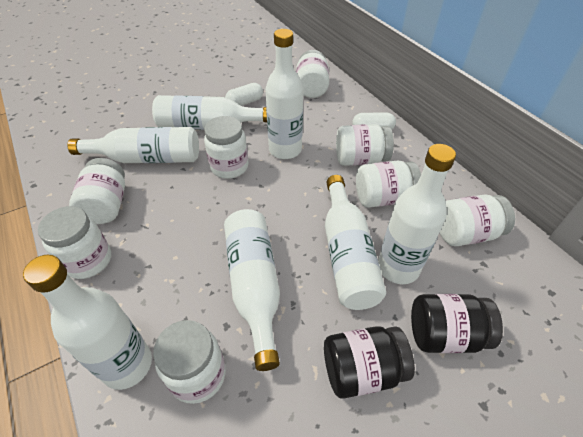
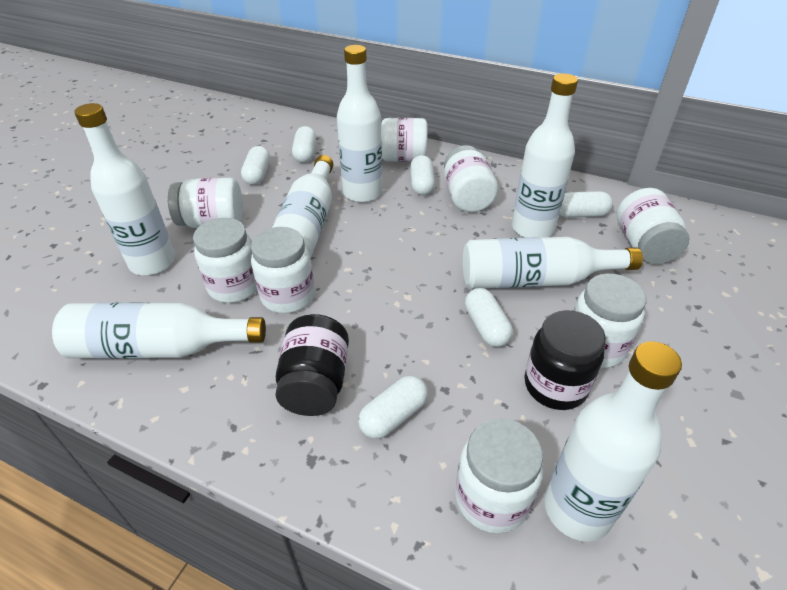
white capsule: [225,83,263,106] [352,112,396,130] = 2 -> [241,146,270,185] [292,126,316,163] [358,375,428,439] [410,155,435,196] [465,288,513,347] [559,191,613,218] = 6

